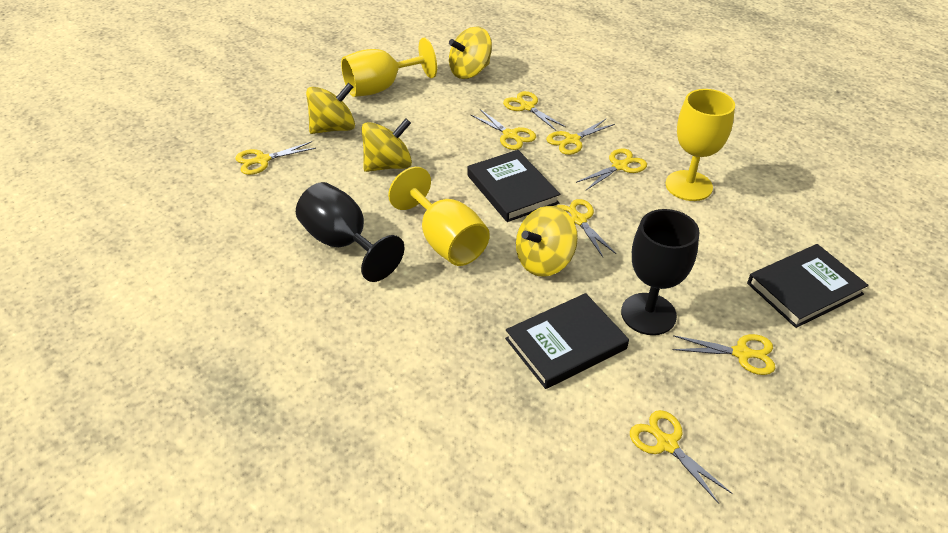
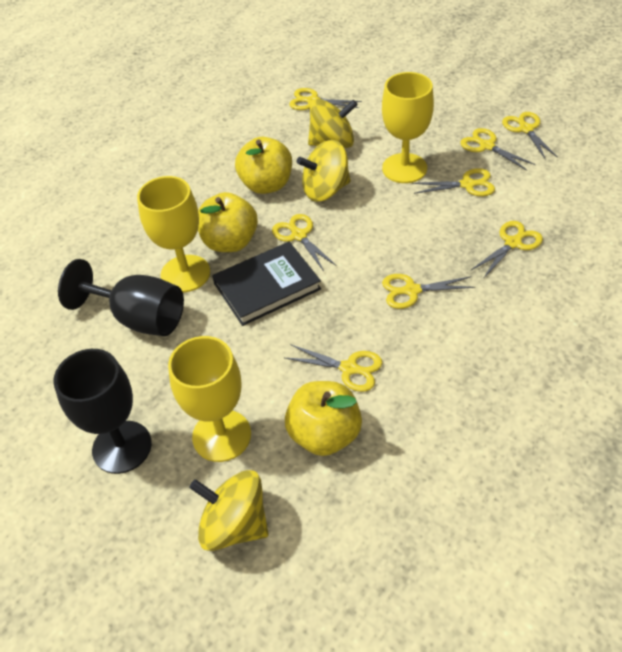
black book: [467,150,560,222] [505,293,629,389] [747,244,868,328] = 3 -> [212,242,321,326] = 1
yellow apple: none = 0 -> [198,192,258,252] [235,137,292,194] [285,381,362,456] = 3
yellow spinning top: [306,83,355,134] [362,119,412,172] [449,27,492,79] [516,206,578,277] = 4 -> [189,470,268,551] [297,140,351,202] [308,99,358,148] = 3

